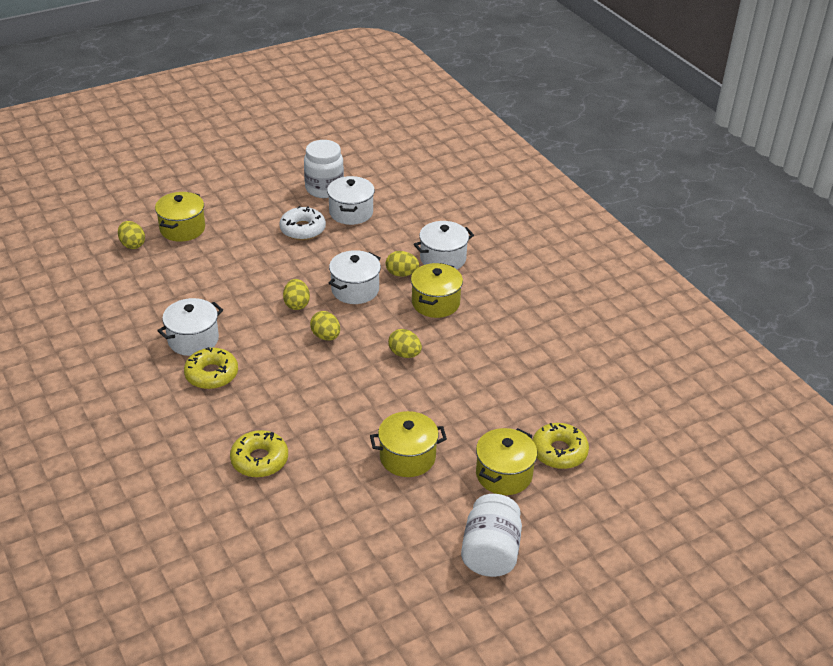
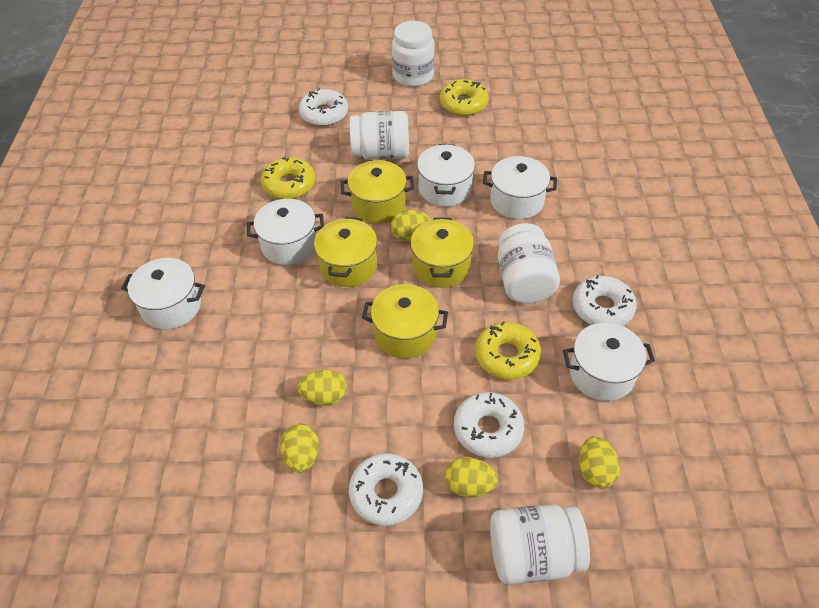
white donut: [279,206,326,240] = 1 -> [299,88,348,126] [349,453,423,526] [454,392,524,458] [572,275,637,326] = 4
white jar: [304,140,344,198] [461,494,522,577] = 2 -> [350,111,409,160] [392,21,435,87] [490,504,590,584] [498,223,560,304] = 4
white pot: [157,298,223,356] [327,176,375,225] [329,250,381,304] [414,221,474,269] = 4 -> [121,258,205,329] [247,199,324,265] [417,144,475,207] [483,156,557,219] [563,323,655,401] = 5

